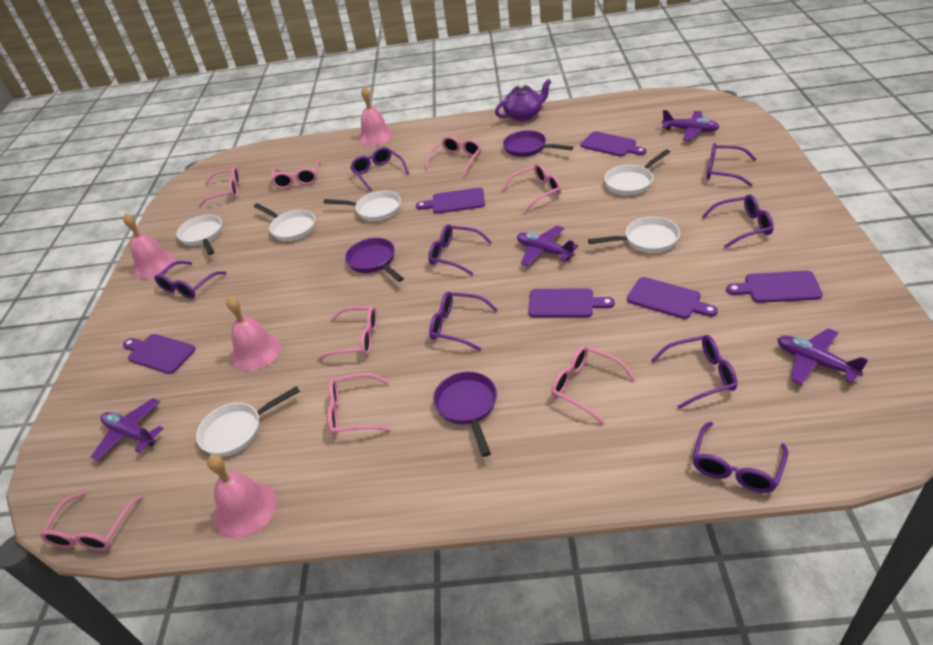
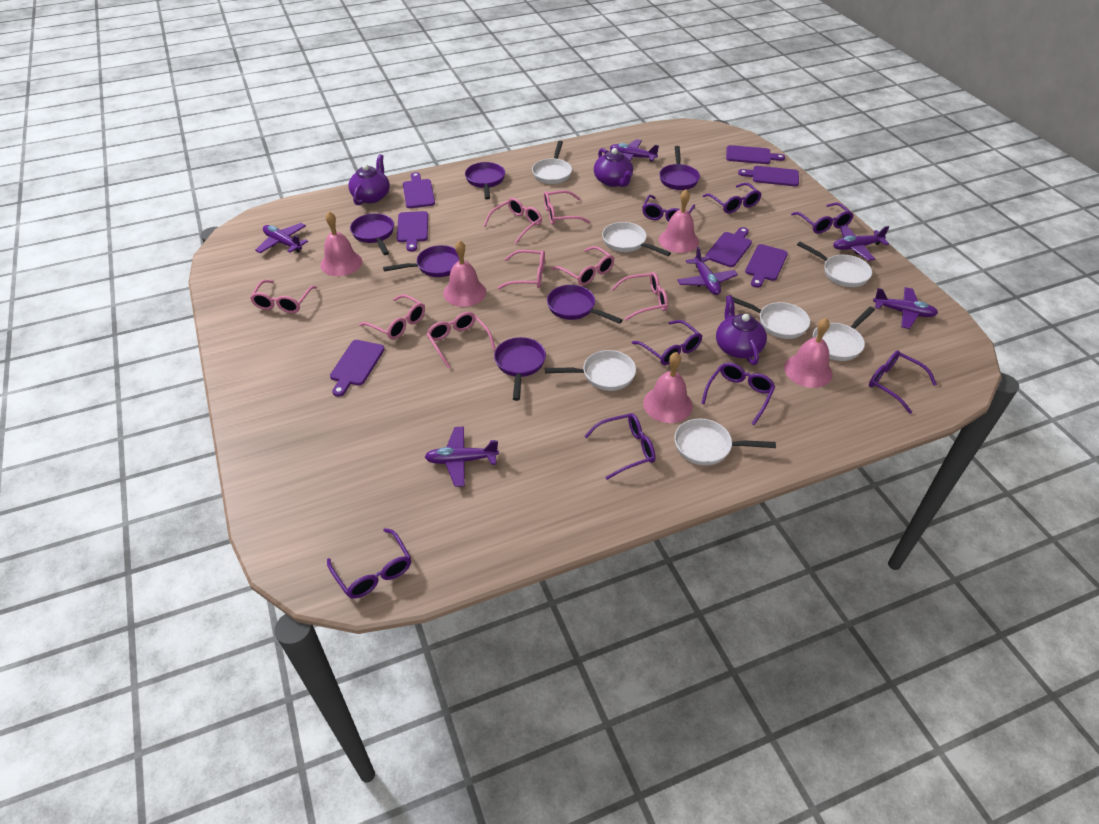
pink bell: [123,213,176,279] [207,455,277,539] [226,296,281,371] [358,87,394,146] = 4 -> [320,212,362,276] [443,240,486,307] [643,352,693,423] [659,189,699,253] [784,318,833,388] = 5
purple cutting board: [123,334,195,374] [416,188,485,214] [528,288,615,317] [581,131,646,157] [627,277,718,319] [726,271,823,303] = 6 -> [330,340,385,397] [397,211,428,252] [403,172,435,208] [705,227,752,267] [726,145,785,164] [738,166,799,186] [745,244,788,288] = 7
purple pan: [345,238,404,282] [433,372,497,457] [503,130,573,157] = 3 -> [350,213,394,255] [383,245,459,277] [465,162,505,200] [494,337,546,401] [547,285,623,324] [659,146,700,190] = 6
purple plane: [91,398,164,461] [517,226,578,266] [662,110,720,141] [777,328,868,385] = 4 -> [255,223,308,253] [425,426,499,487] [610,139,659,162] [677,246,738,295] [833,225,889,261] [873,287,938,329] = 6
purple teapot: [495,79,552,121] = 1 -> [348,154,390,205] [594,148,633,187] [716,295,767,365] = 3
white pan: [176,215,222,255] [196,386,300,457] [254,203,315,241] [324,191,401,221] [588,217,680,253] [604,149,670,195] = 6 -> [532,141,572,184] [545,350,636,391] [602,222,671,256] [674,419,776,465] [728,295,810,339] [797,242,872,287] [812,307,875,361] = 7

